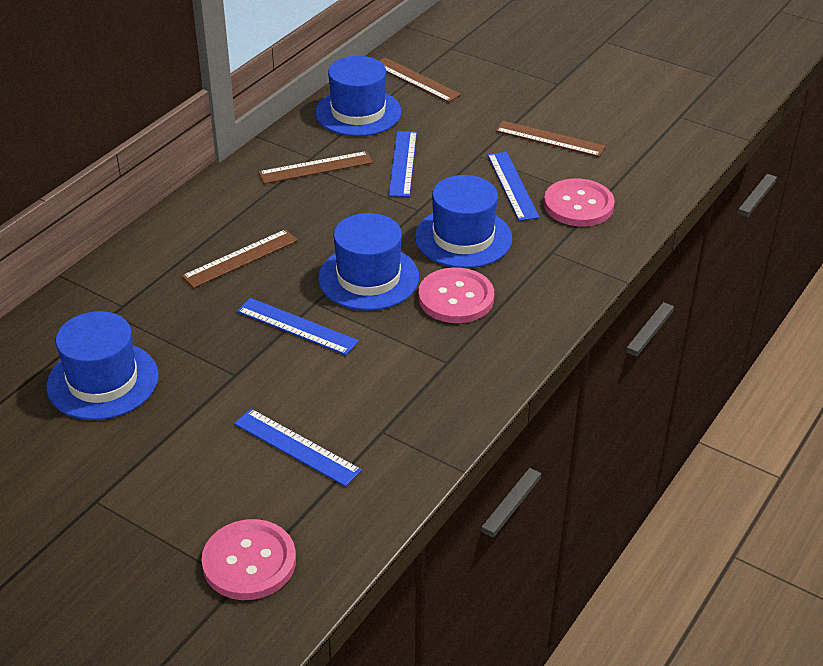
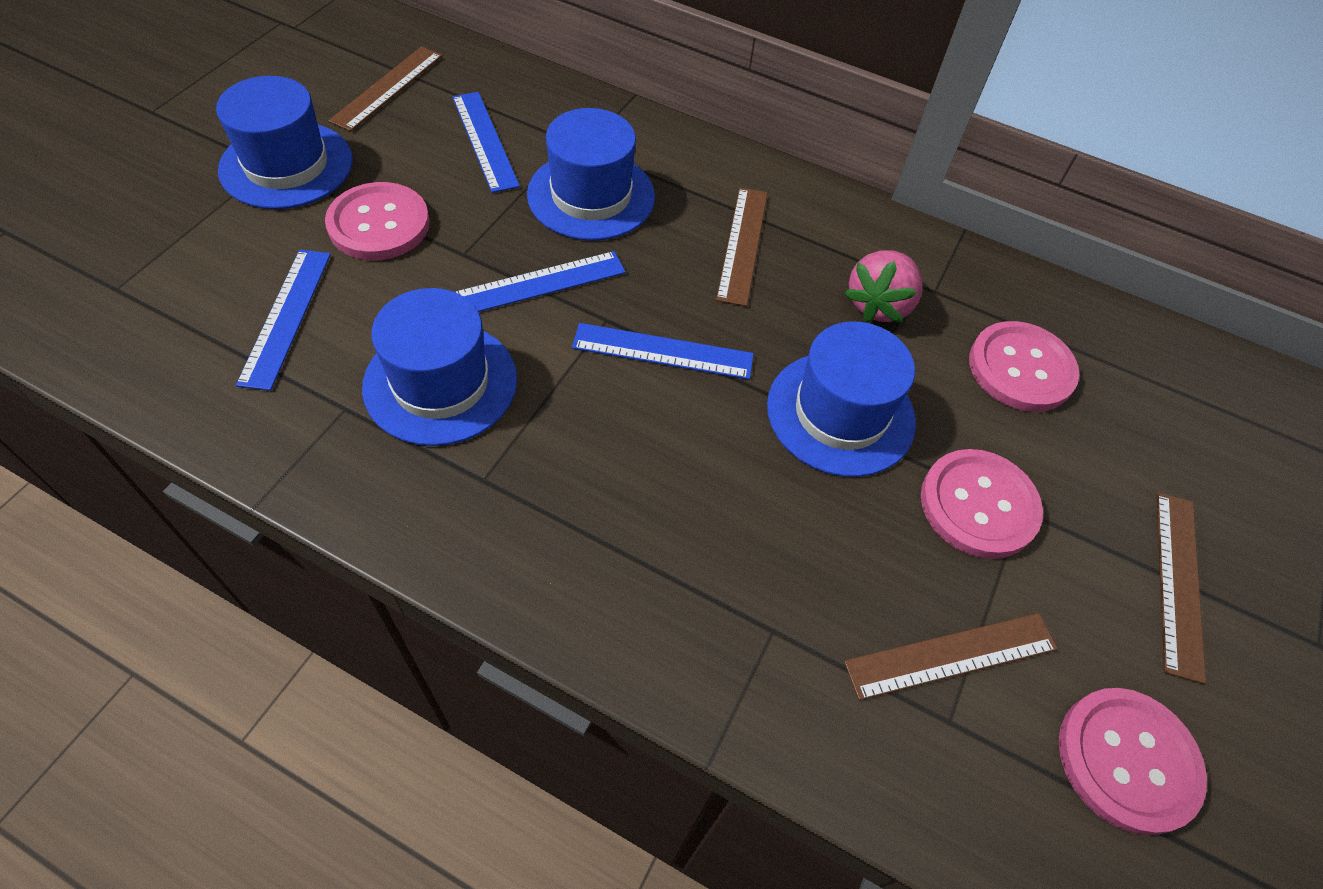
pink button: [201,519,296,600] [418,267,494,323] [544,178,615,226] = 3 -> [325,182,430,260] [921,449,1043,559] [969,321,1079,412] [1059,688,1207,835] = 4
pink strawberry: none = 0 -> [844,250,922,323] = 1

